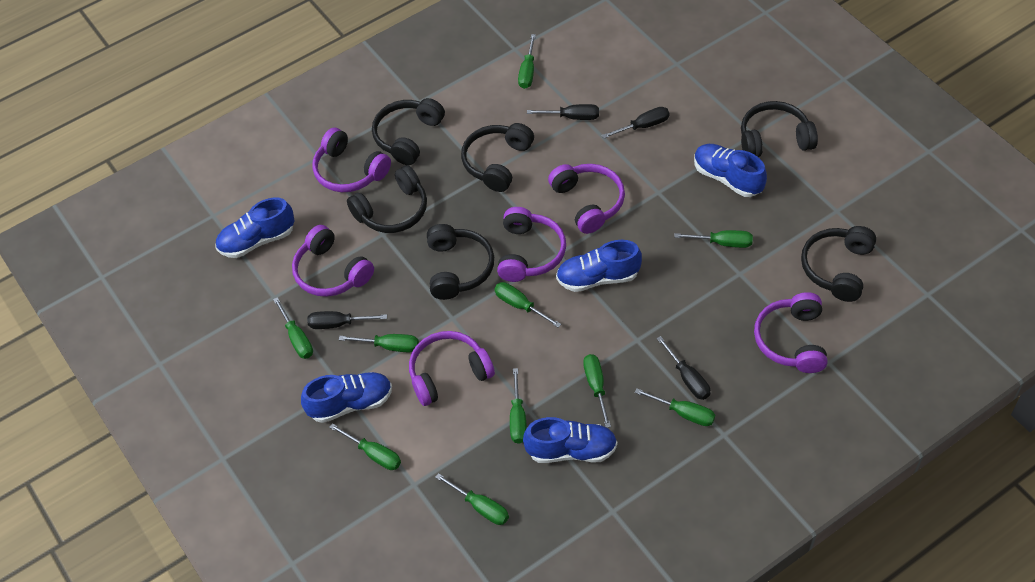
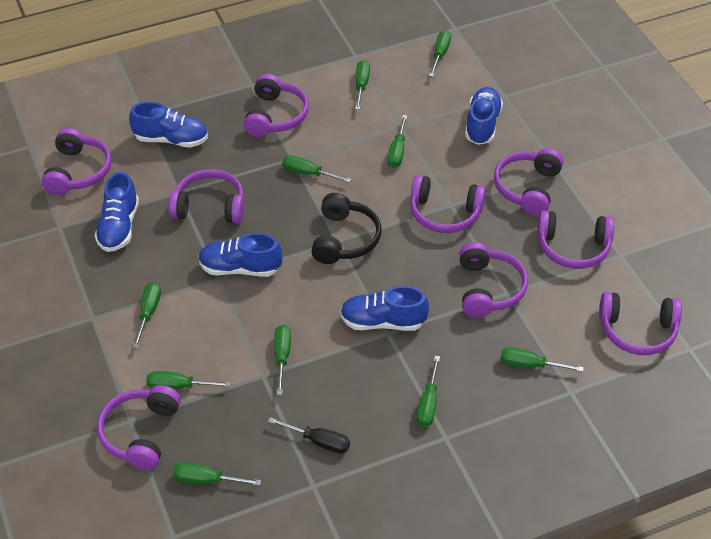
black headphones: [347,165,427,233] [372,98,445,165] [427,224,494,300] [461,123,534,192] [741,101,818,157] [801,226,876,302] = 6 -> [311,193,381,264] = 1
black screwdriver: [307,311,387,329] [527,104,599,120] [602,107,669,139] [656,336,710,400] = 4 -> [268,417,350,453] = 1
purple headphones: [292,225,374,297] [312,128,391,192] [409,331,495,406] [497,207,566,282] [548,164,625,234] [754,292,828,373] = 6 -> [42,128,111,195] [97,385,181,470] [168,169,244,224] [244,74,309,137] [410,175,486,233] [459,242,528,318] [494,148,563,215] [537,210,615,269] [599,292,682,355] = 9

